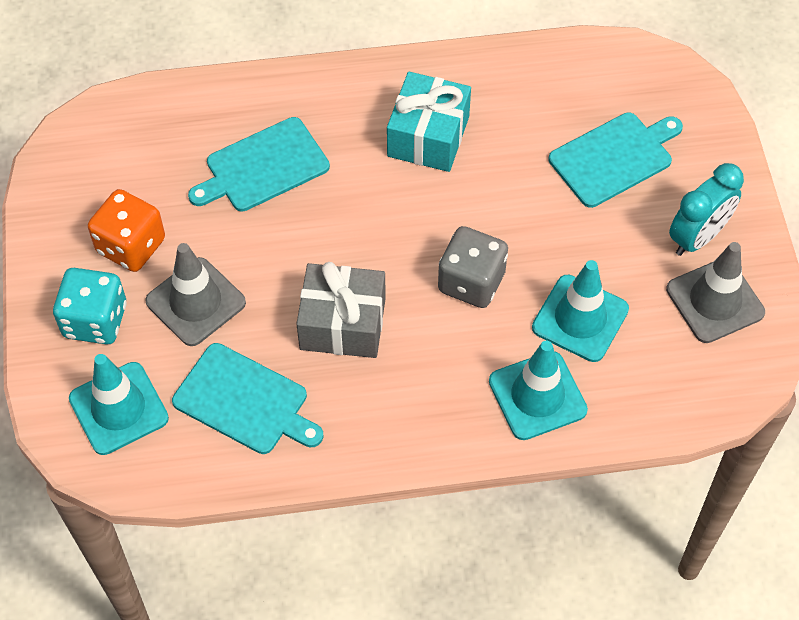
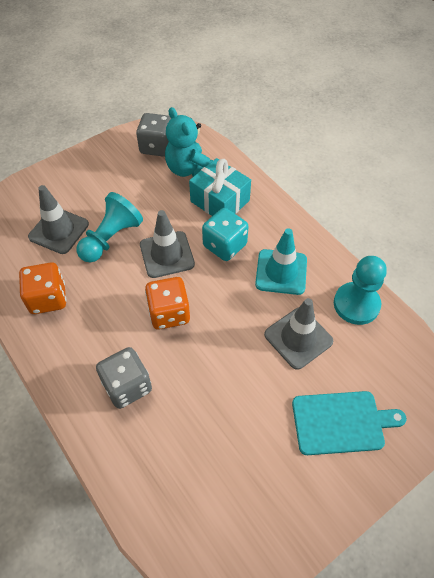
grey dice: [438,226,508,308] = 1 -> [96,347,152,409] [136,113,171,157] = 2
grey gift: [296,262,386,358] = 1 -> none = 0
grey traffic cone: [145,243,246,346] [666,242,765,343] = 2 -> [28,185,89,254] [140,210,195,278] [264,298,333,370] = 3
orange dice: [88,189,165,272] = 1 -> [19,262,66,314] [145,277,190,330] = 2
turquoise clock: [669,163,744,256] = 1 -> none = 0
turquoise cutting board: [172,343,323,454] [188,117,330,211] [548,112,683,208] = 3 -> [292,391,406,455] = 1
turquoise pawn: none = 0 -> [76,192,143,263] [334,256,387,325] = 2
turquoise teddy bear: none = 0 -> [165,107,213,177] = 1
turquoise traffic cone: [69,354,169,455] [489,341,588,440] [532,260,629,362] = 3 -> [255,228,307,295] = 1

